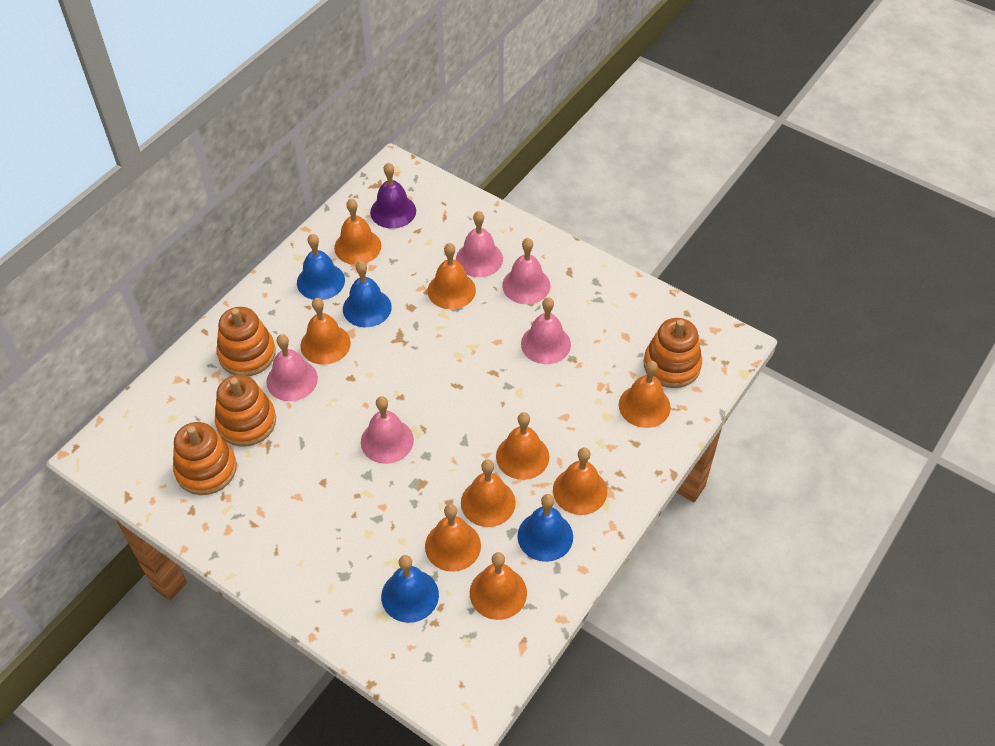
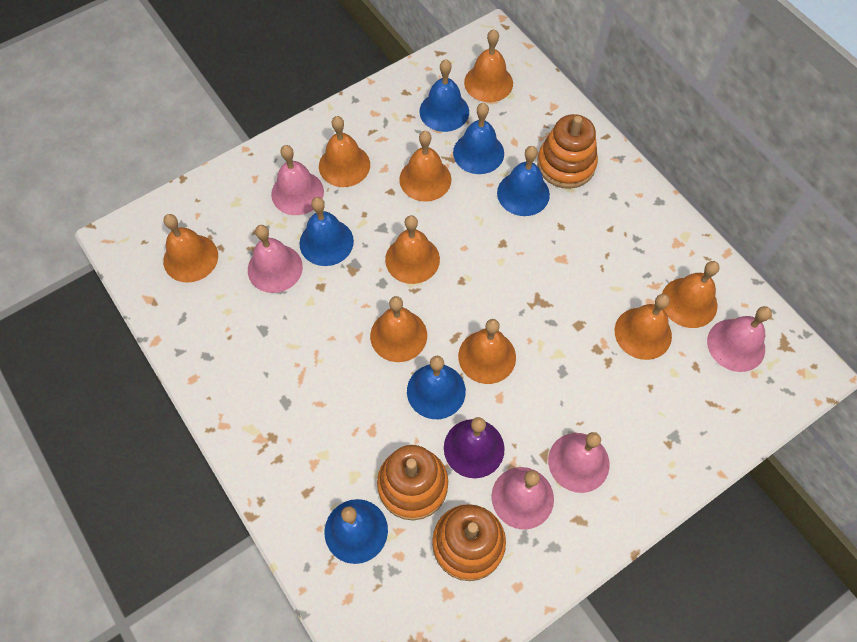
blue bell: [297,234,345,300] [343,261,392,327] [381,555,439,623] [517,494,573,562] = 4 -> [299,197,354,266] [324,499,388,564] [407,356,466,419] [419,59,469,132] [453,103,504,174] [497,146,550,216] = 6
orange stacking toy: [173,422,237,495] [215,375,276,447] [216,307,276,376] [644,318,702,388] = 4 -> [377,445,448,520] [432,504,506,581] [537,114,598,189] = 3

